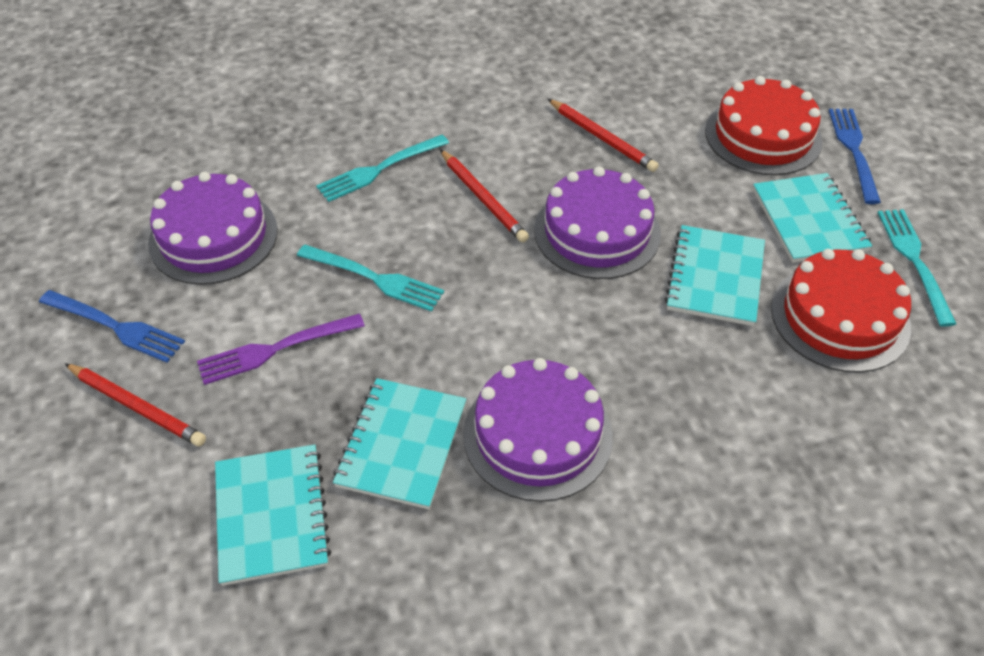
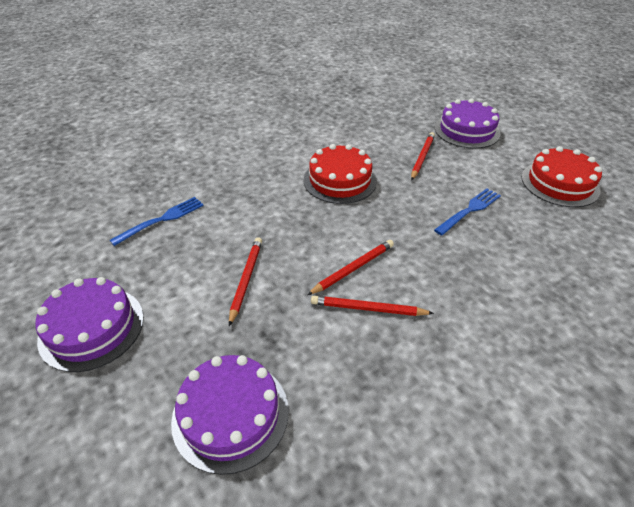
purple fork: [197,314,365,385] = 1 -> none = 0
red pencil: [65,364,206,447] [440,149,529,243] [548,99,659,172] = 3 -> [229,237,262,326] [307,240,394,295] [311,296,434,316] [411,132,435,180] = 4
turquoise fork: [297,244,444,312] [316,135,449,202] [878,209,957,327] = 3 -> none = 0
turquoise notebook: [215,444,331,586] [333,378,466,509] [664,225,765,326] [753,173,872,263] = 4 -> none = 0

